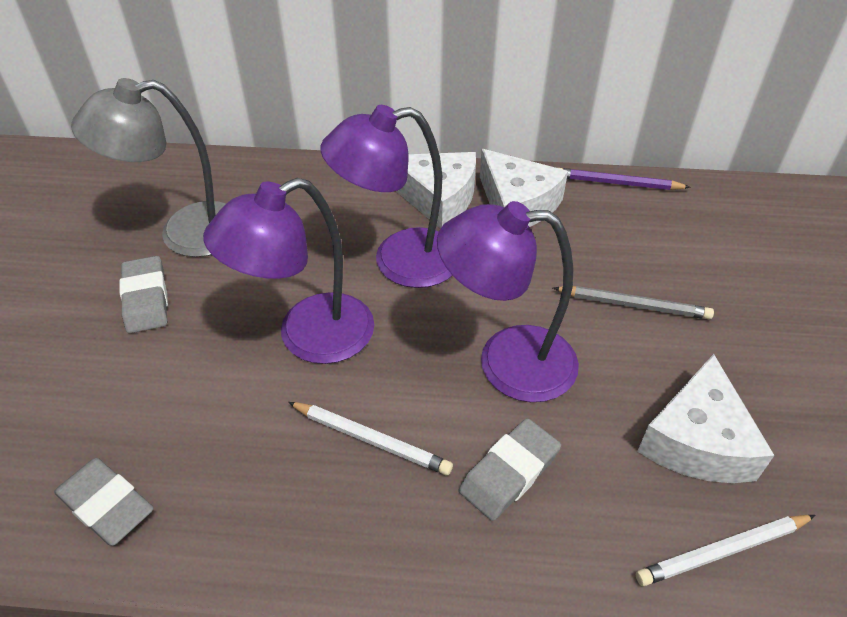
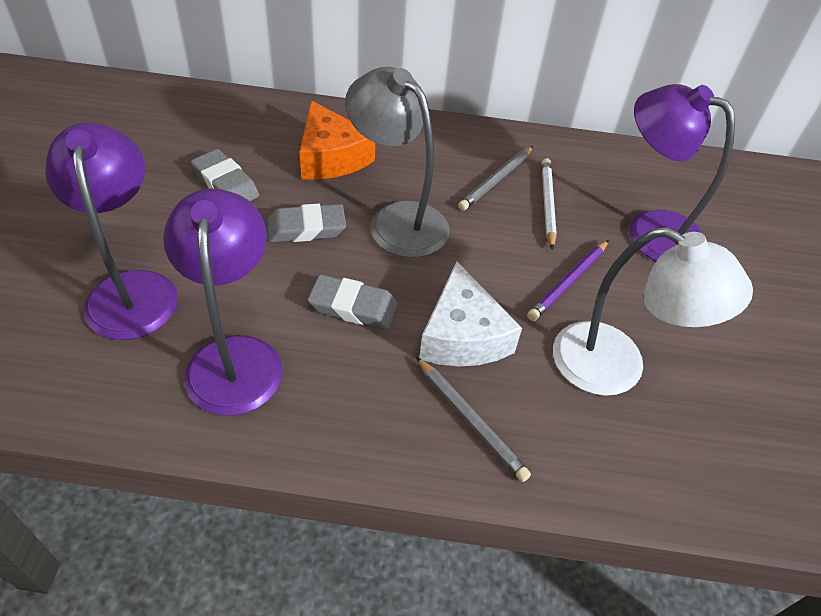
grey pencil: [553,286,714,320] = 1 -> [416,357,531,482] [458,146,533,211] = 2
orange cheese: none = 0 -> [299,101,375,179] = 1
white cheese: [396,152,476,229] [480,149,568,227] [637,354,775,483] = 3 -> [419,261,522,367] = 1
white lamp: none = 0 -> [553,227,753,396] = 1
white pencil: [288,402,453,475] [636,515,816,586] = 2 -> [542,158,557,250] = 1

